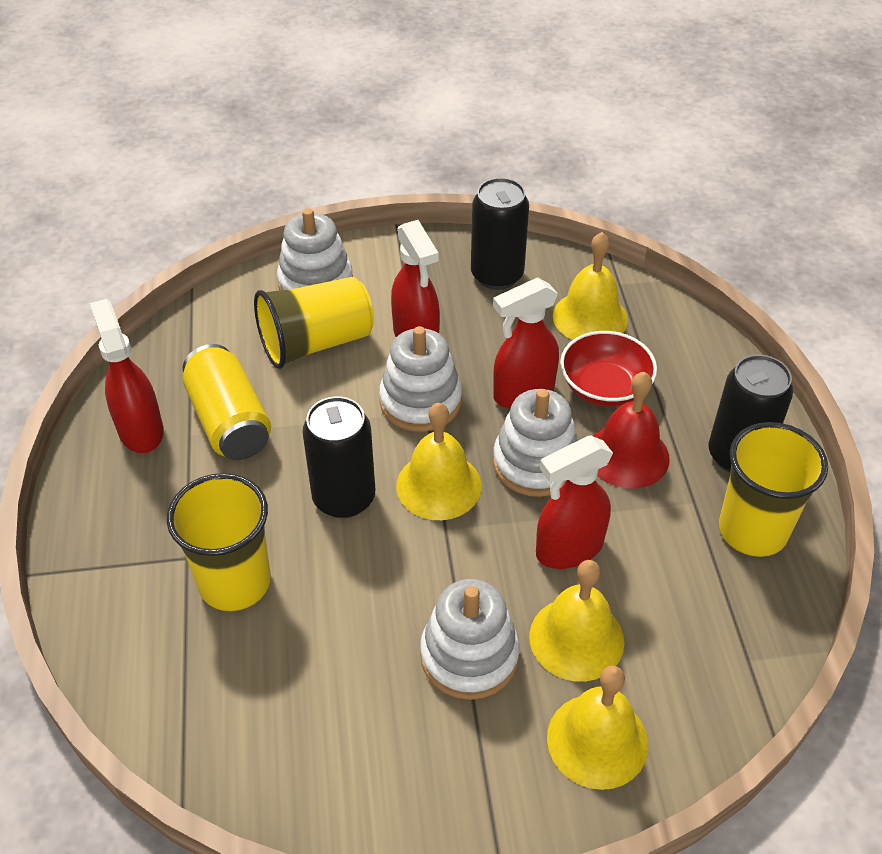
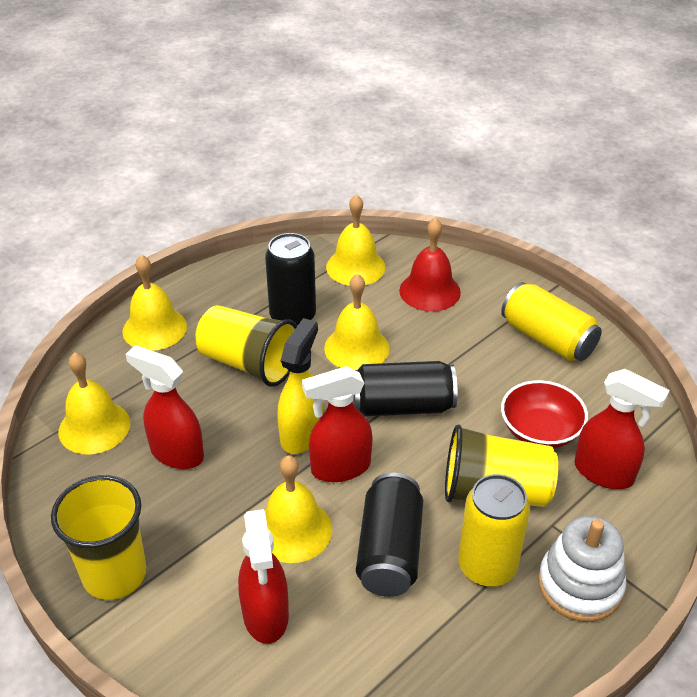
white stacking toy: [277,208,353,290] [379,326,462,432] [420,579,519,700] [493,389,578,497] = 4 -> [538,516,626,622] = 1
yellow bell: [396,403,481,520] [529,560,624,682] [547,666,648,790] [553,232,628,340] = 4 -> [58,352,130,454] [123,255,187,351] [264,455,332,563] [324,274,390,370] [326,194,386,286] = 5
yellow can: [182,344,271,460] = 1 -> [458,474,530,587] [501,282,602,361] = 2
yellow spray bottle: none = 0 -> [277,318,323,454] = 1

